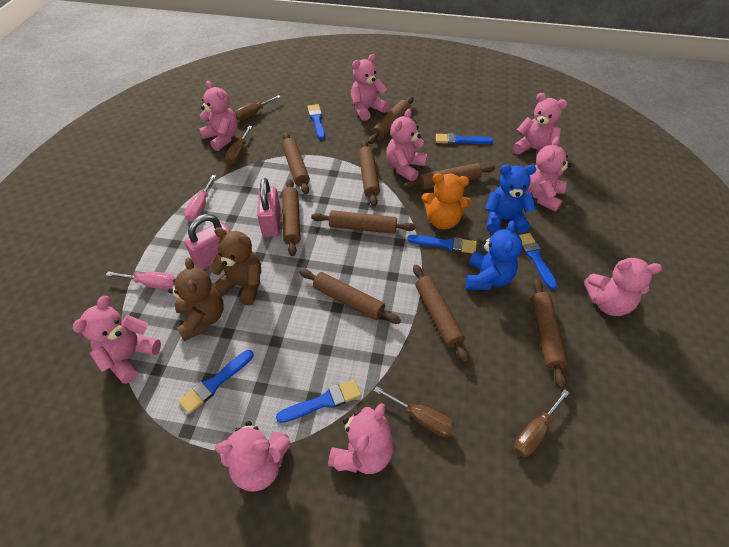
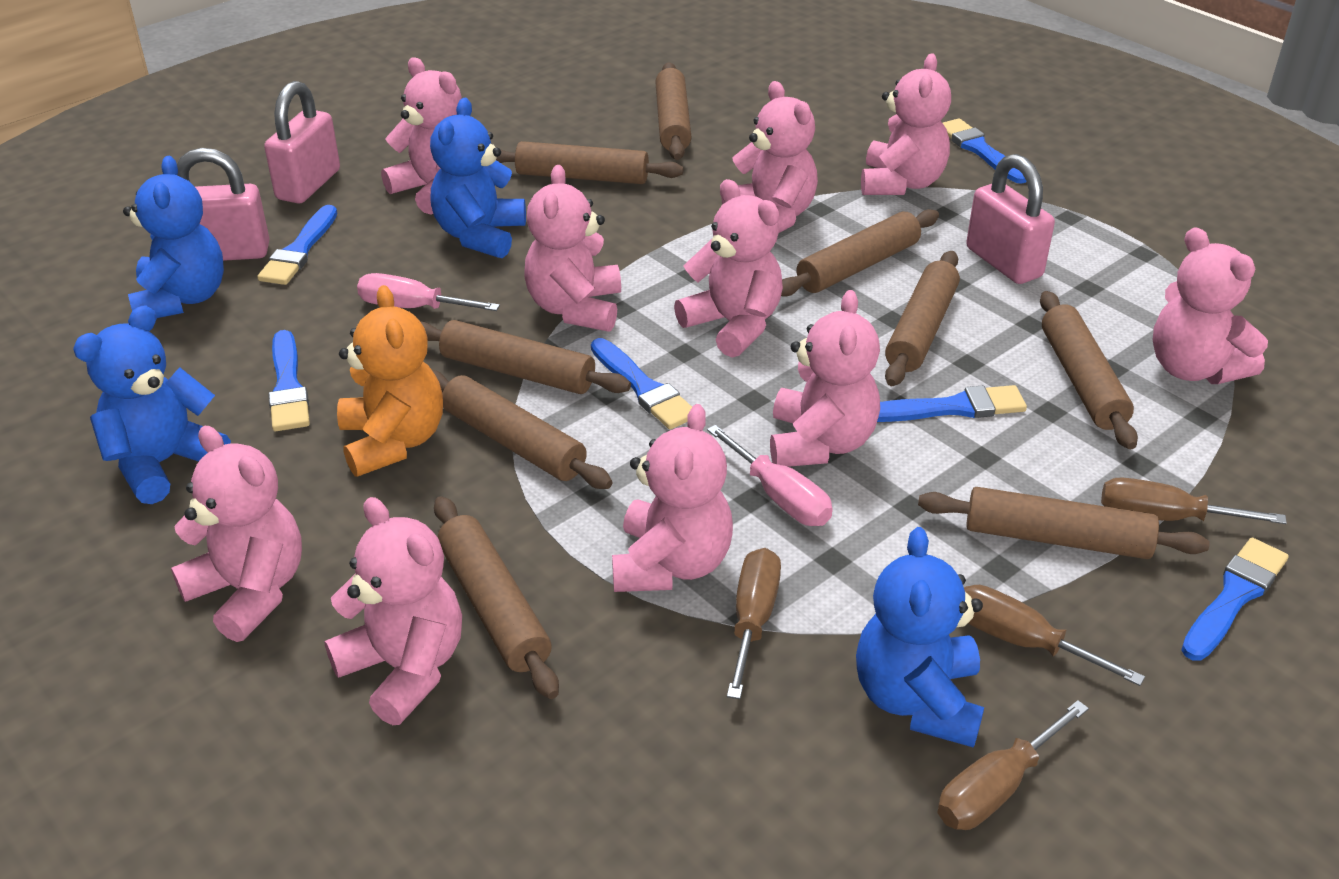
blue teddy bear: [466,220,523,290] [485,164,536,233] = 2 -> [73,305,231,504] [123,156,224,318] [430,98,526,258] [856,527,984,748] = 4
brown teddy bear: [168,258,224,341] [209,227,261,305] = 2 -> none = 0
pink padlock: [184,214,230,270] [257,178,281,237] = 2 -> [177,148,270,261] [264,81,340,203] [966,154,1055,284] = 3
pink teddy bear: [73,296,161,384] [199,81,238,151] [215,421,291,492] [328,403,393,474] [351,54,389,121] [387,109,427,181] [513,93,567,155] [527,137,571,212] [584,257,662,316] = 9 -> [171,426,302,642] [324,497,462,725] [381,57,462,215] [524,165,621,332] [612,404,733,592] [674,179,783,358] [722,81,818,233] [770,290,880,467] [861,53,951,195] [1153,227,1268,384] = 10

